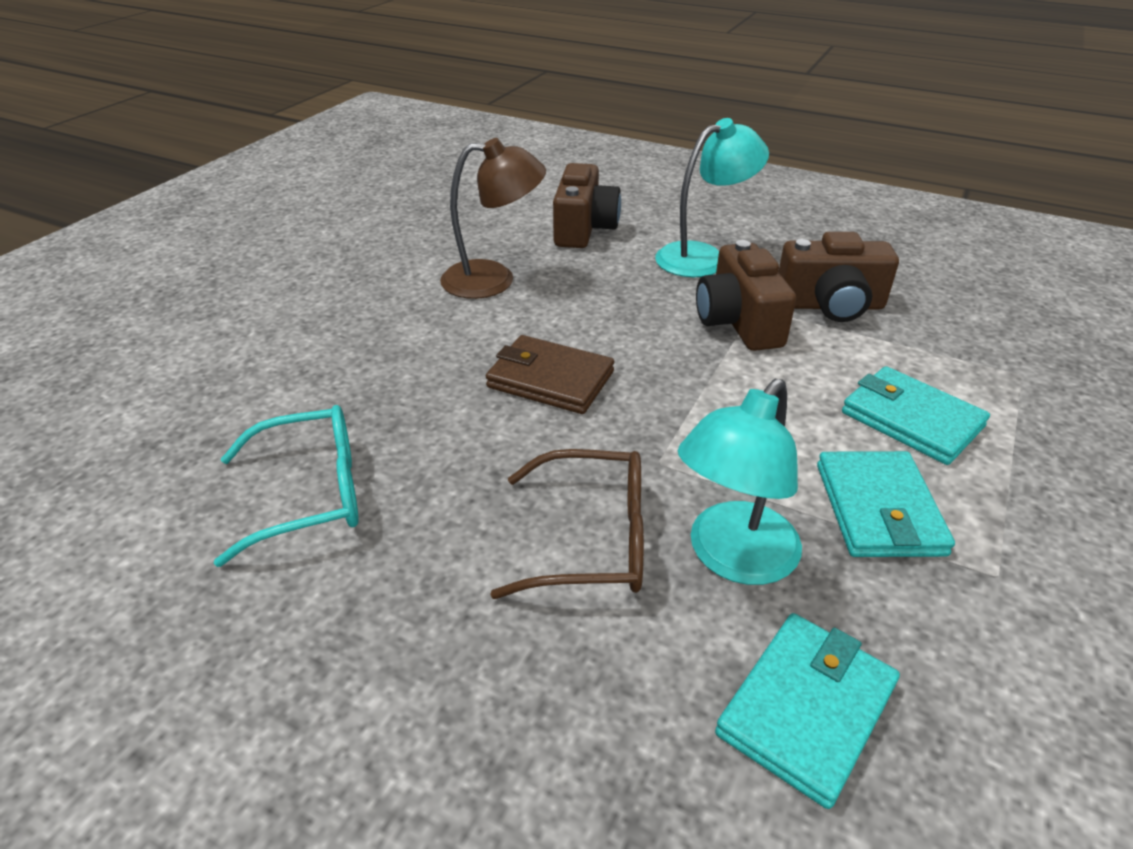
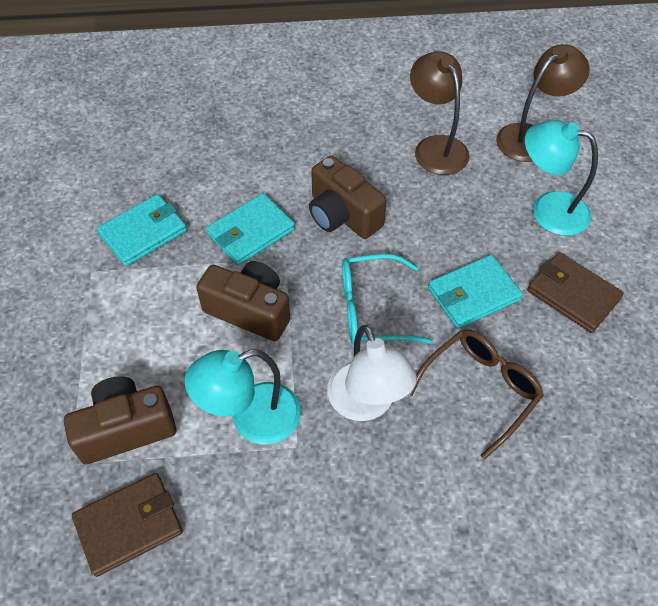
brown lamp: [440,138,546,299] = 1 -> [410,51,470,175] [496,44,590,162] = 2
brown wallet: [486,335,614,414] = 1 -> [72,473,183,577] [527,252,624,333] = 2
white lamp: none = 0 -> [327,325,417,421] = 1

